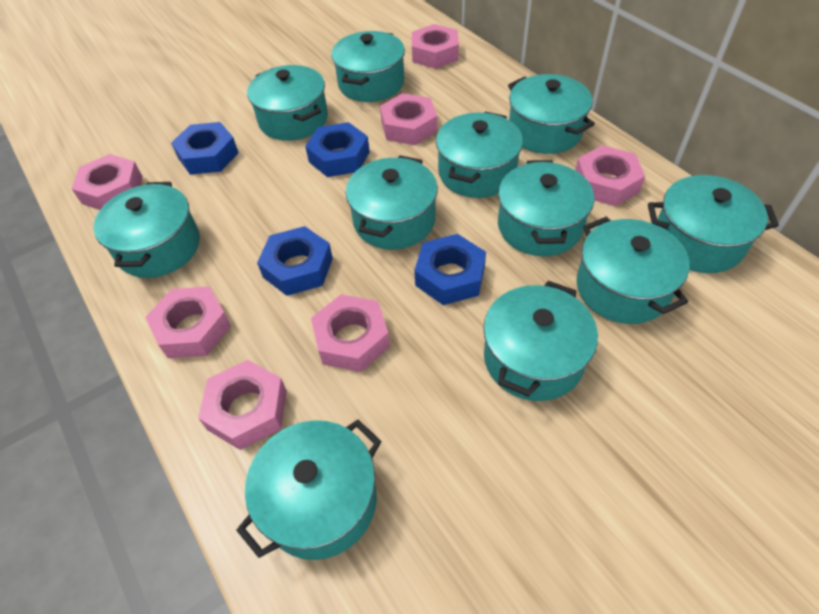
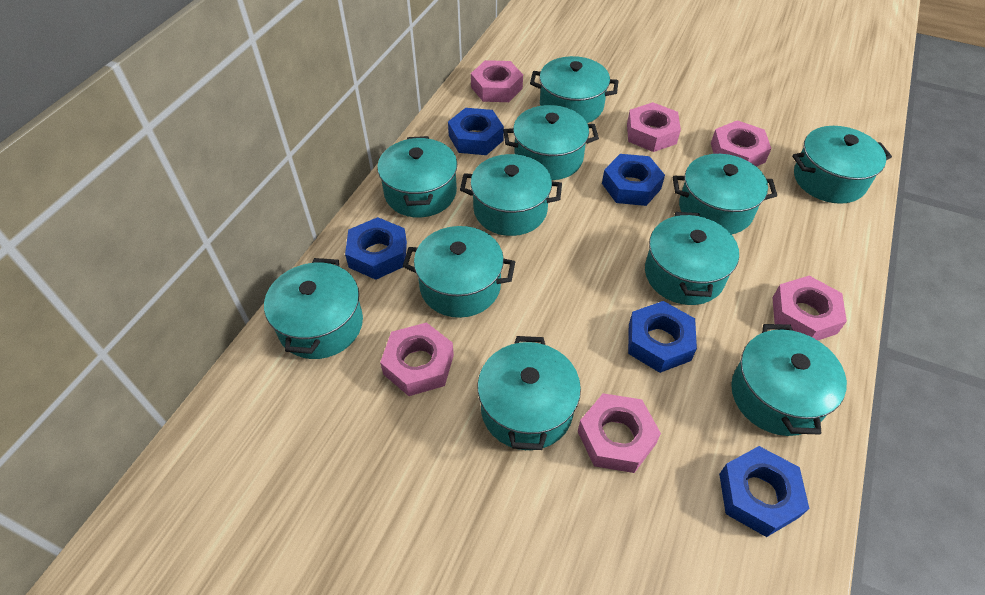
blue nut: [171,122,239,175] [257,226,333,296] [305,122,370,177] [414,234,486,305] = 4 -> [345,217,407,280] [448,108,504,155] [602,154,665,206] [628,301,697,373] [719,446,809,537] = 5
pink nut: [72,154,143,210] [145,286,231,358] [198,360,287,450] [311,294,390,372] [380,93,437,145] [412,24,459,69] [575,145,645,206] = 7 -> [380,322,454,396] [471,60,523,102] [578,393,661,473] [627,102,681,152] [711,120,771,167] [773,276,847,340] = 6

